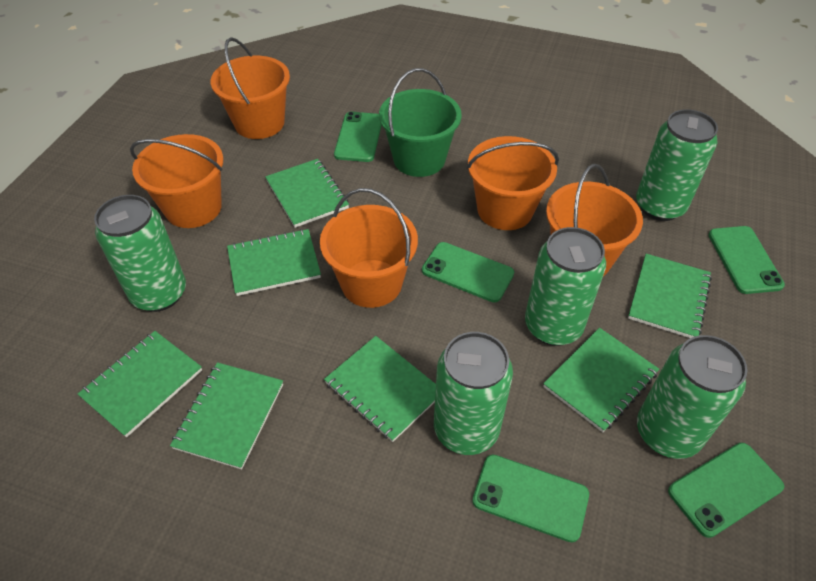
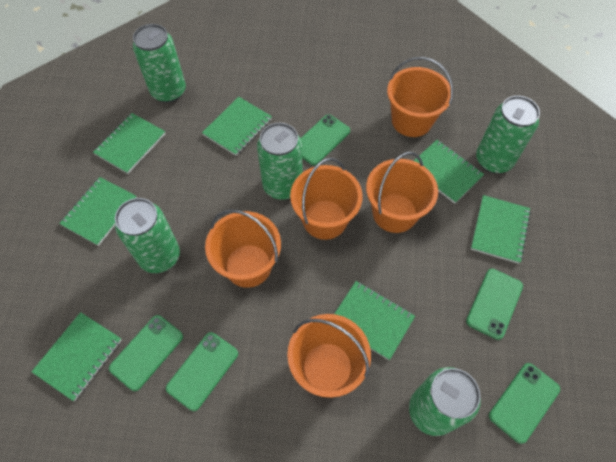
green bucket: [379,68,462,177] = 1 -> none = 0

